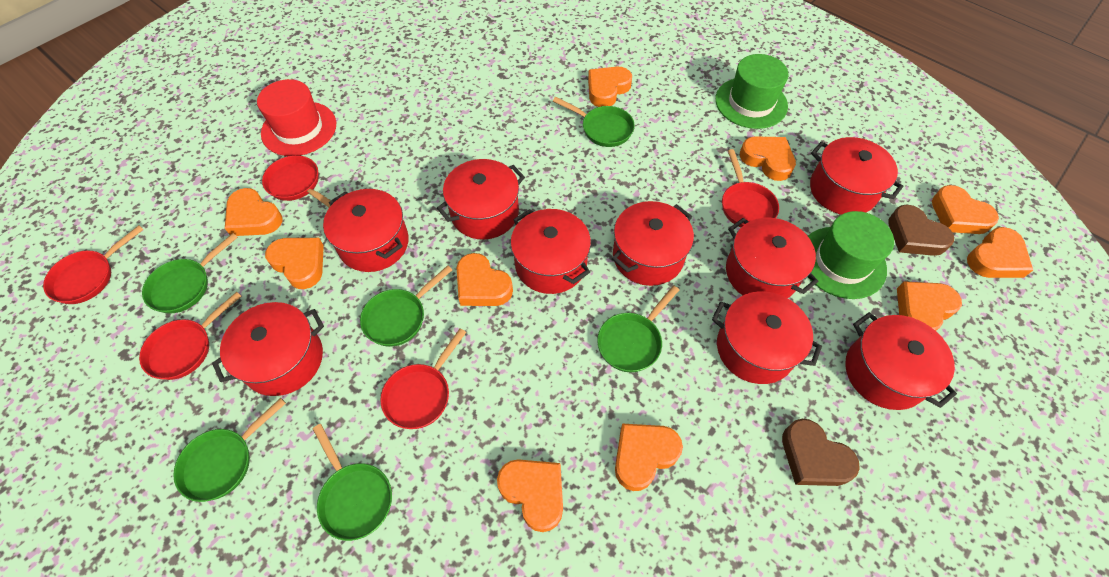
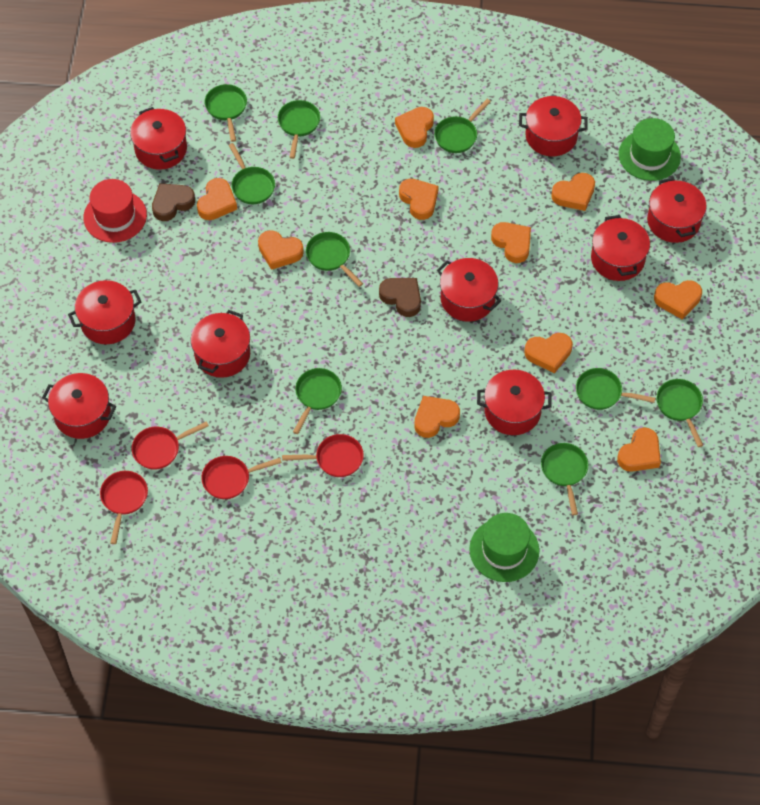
green pan: [142,233,238,314] [173,398,286,502] [313,424,392,541] [360,265,452,347] [553,97,635,147] [597,285,679,372] = 6 -> [204,84,247,142] [229,143,275,204] [278,100,320,159] [293,368,342,434] [306,232,363,287] [434,99,491,153] [541,443,588,515] [576,368,655,410] [656,379,703,447] = 9
red pan: [43,225,144,304] [139,292,242,380] [262,155,331,207] [380,328,466,429] [722,149,779,227] = 5 -> [100,471,148,544] [131,421,209,470] [201,456,282,499] [282,434,364,477] = 4

